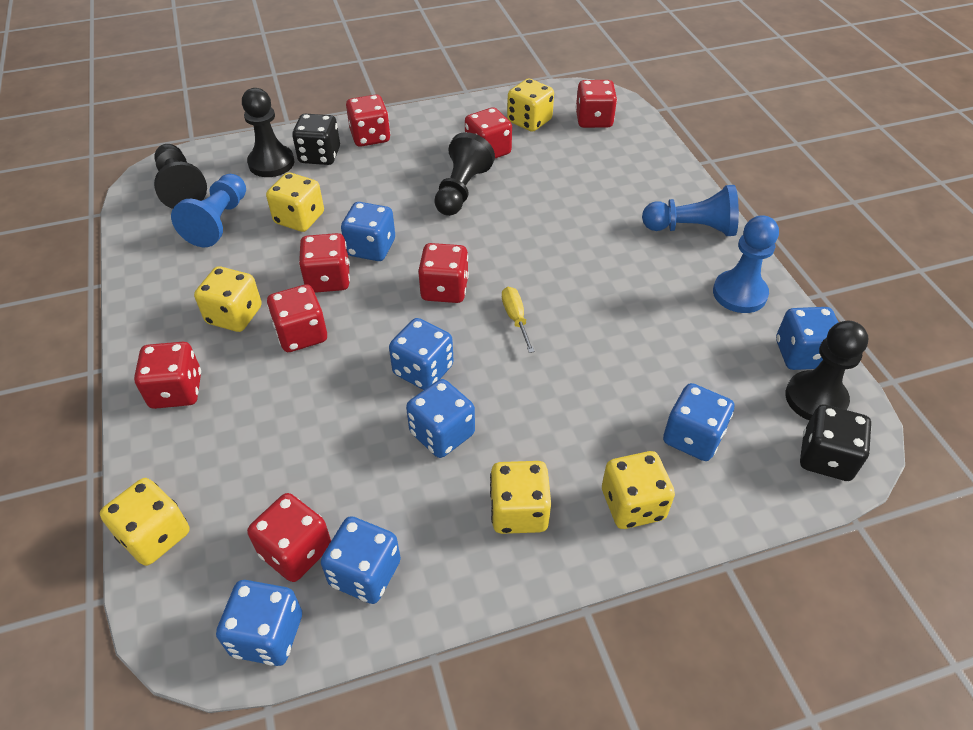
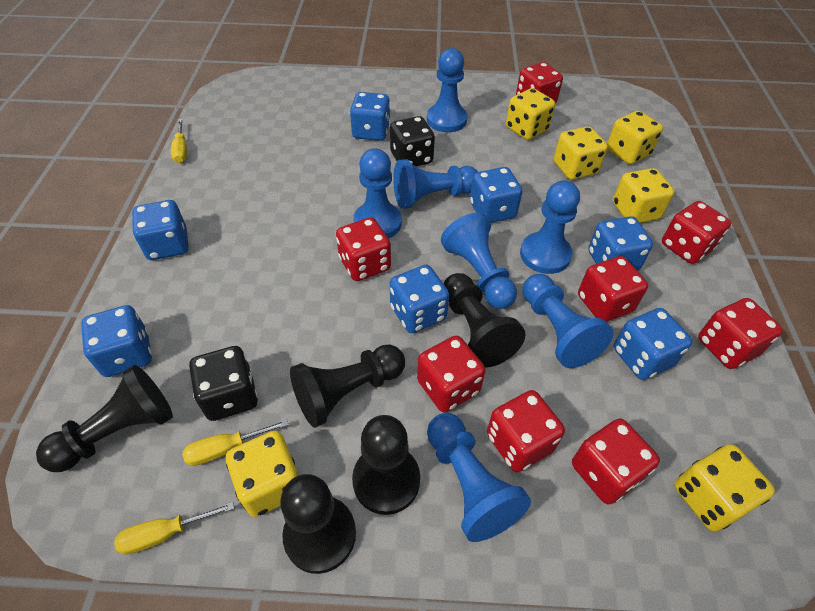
black pawn: [154,144,207,209] [242,88,294,177] [434,132,495,216] [785,321,868,421] = 4 -> [36,365,173,472] [280,474,356,574] [290,344,405,428] [352,415,420,515] [444,273,526,367] = 5
blue pawn: [171,174,246,247] [642,185,739,236] [713,215,779,313] = 3 -> [353,148,402,239] [393,159,478,209] [427,48,467,132] [427,413,531,542] [441,213,517,309] [520,181,580,274] [522,274,613,368] = 7
yellow screwdriver: [502,287,535,353] = 1 -> [114,502,235,555] [171,119,187,163] [183,419,288,466] = 3

